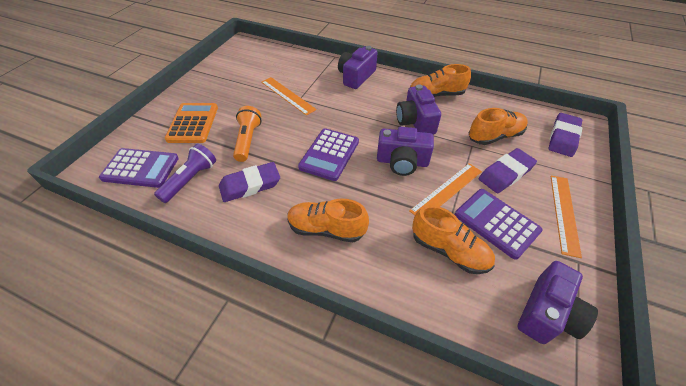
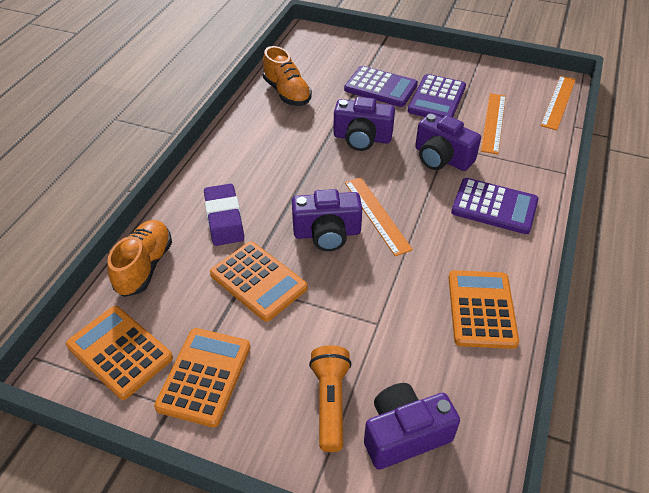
orange calculator: [165,103,218,143] = 1 -> [66,306,173,400] [154,328,250,427] [210,242,307,322] [448,270,519,349] = 4
orange shoe: [287,198,369,242] [410,64,471,97] [412,205,495,274] [469,108,528,145] = 4 -> [107,220,172,297] [263,46,312,106] = 2
purple eraser: [219,162,280,202] [479,148,537,193] [549,113,582,157] = 3 -> [204,184,244,246] = 1
purple flashlight: [154,143,216,203] = 1 -> none = 0

